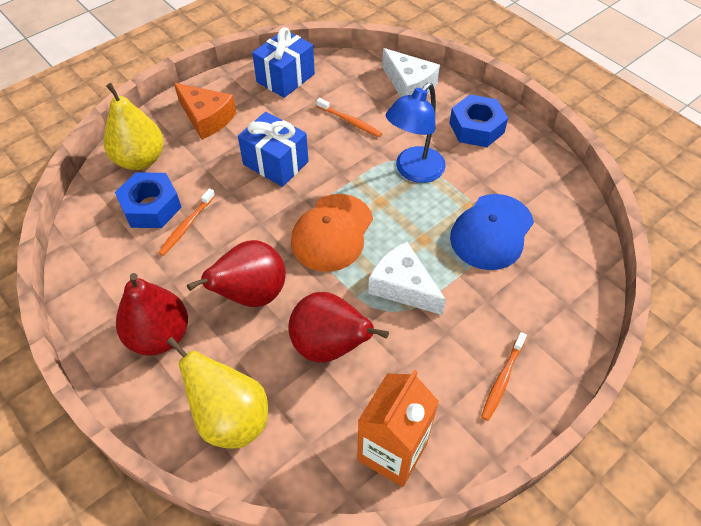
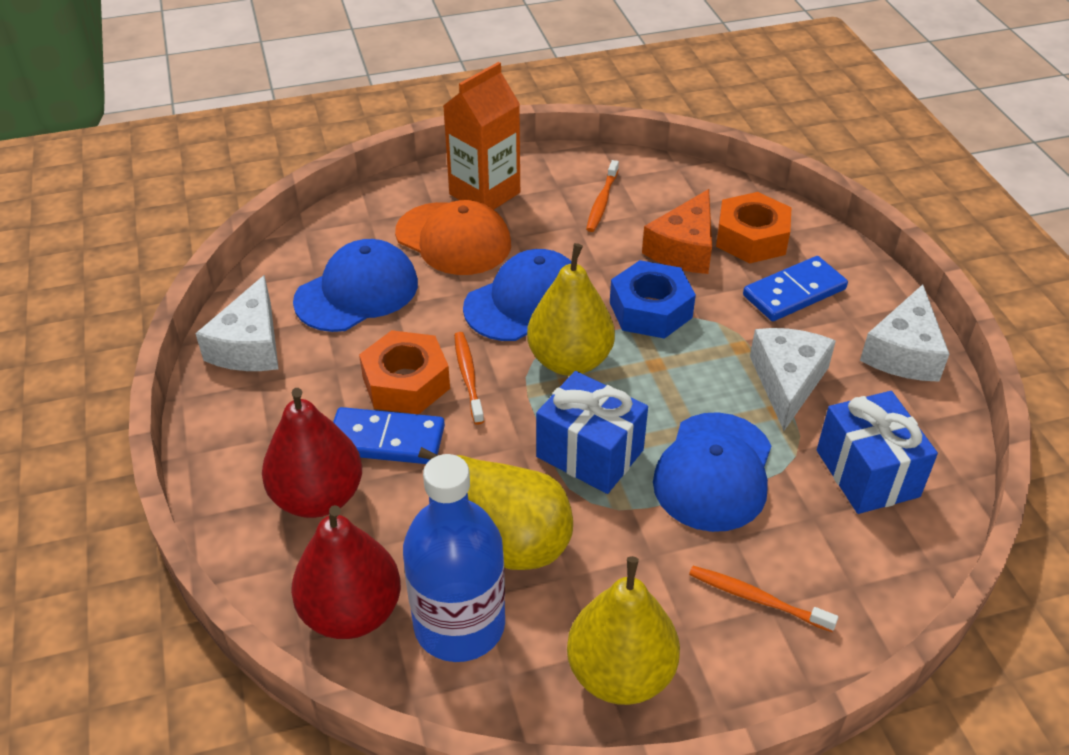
blue bottle: none = 0 -> [403,454,505,662] = 1
blue cap: [450,194,534,270] = 1 -> [293,239,418,332] [463,249,571,341] [653,412,772,532] = 3
blue domino: none = 0 -> [333,407,445,464] [743,256,848,321] = 2
blue lamp: [386,83,446,183] = 1 -> none = 0
blue nut: [115,172,182,228] [449,95,508,147] = 2 -> [610,260,696,339] = 1
orange nut: none = 0 -> [359,330,450,414] [716,192,792,264] = 2
red pear: [116,273,188,355] [187,240,286,307] [288,292,389,363] = 3 -> [262,388,362,518] [291,505,401,639] = 2
white cheese: [368,242,446,315] [382,48,440,97] = 2 -> [195,275,279,371] [750,328,836,431] [860,284,949,382] = 3
yellow pear: [104,83,164,170] [167,337,268,449] = 2 -> [418,447,573,570] [527,243,615,376] [567,556,680,705] = 3

